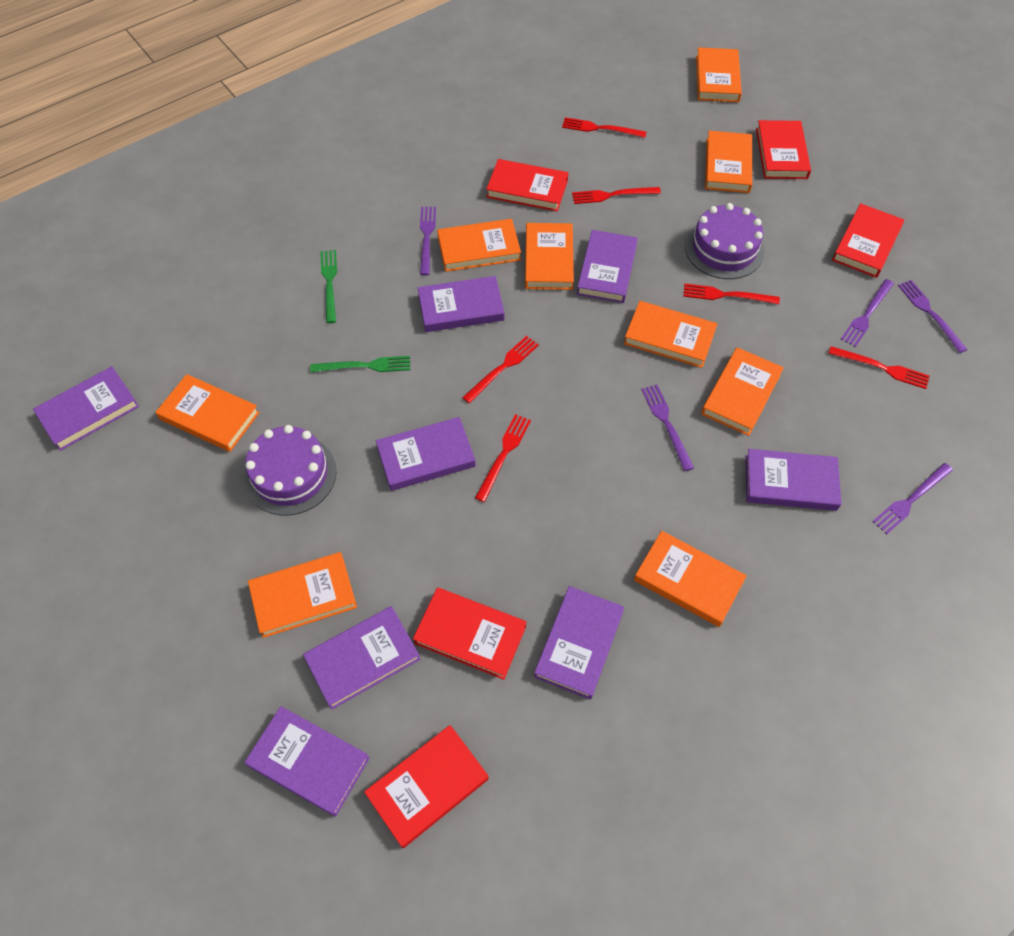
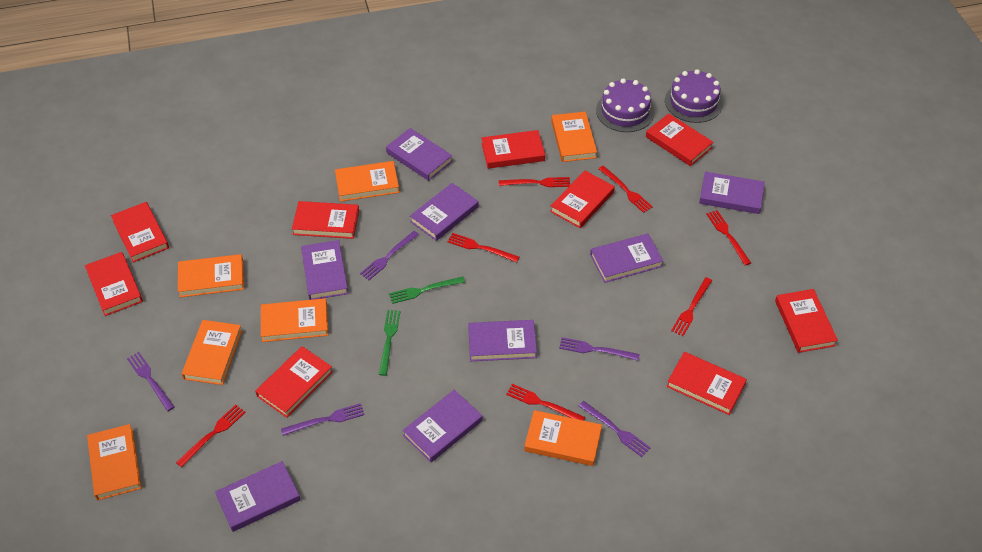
orange book: [156,374,260,452] [248,552,357,638] [437,219,521,272] [525,223,574,290] [624,301,717,368] [634,531,747,627] [696,47,742,102] [701,347,784,436] [705,131,752,193] = 9 -> [87,424,141,500] [178,254,244,297] [182,320,242,385] [261,298,328,342] [335,161,399,202] [524,410,602,466] [551,112,597,162] = 7
red book: [364,725,489,848] [413,587,526,680] [486,159,568,211] [756,120,811,179] [832,203,904,278] = 5 -> [85,252,143,316] [111,202,169,262] [255,346,333,418] [292,201,359,239] [481,130,545,169] [550,170,615,228] [646,113,714,166] [667,352,747,415] [775,289,838,353] = 9
red fork: [462,336,539,403] [475,414,531,502] [562,117,646,138] [572,187,661,204] [683,284,780,304] [828,346,930,389] = 6 -> [176,405,246,467] [447,233,520,262] [499,177,570,187] [506,384,585,421] [598,166,653,213] [671,277,712,336] [706,210,751,266] = 7

